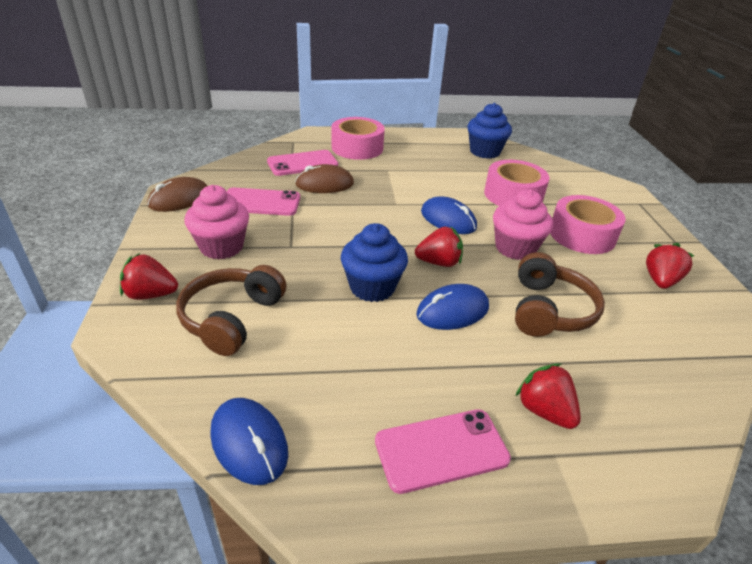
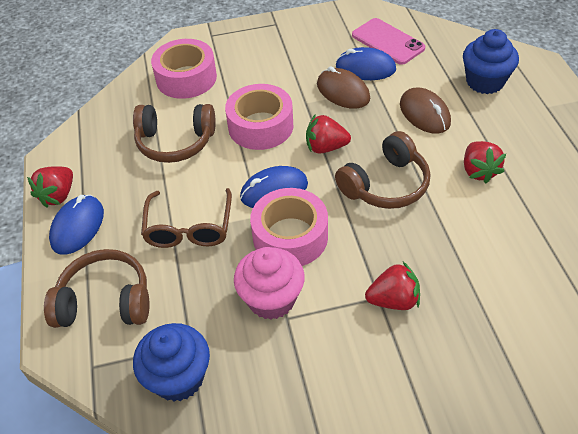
brown glasses: none = 0 -> [141,188,232,248] = 1
brown headphones: [176,265,287,356] [515,252,605,337] = 2 -> [44,249,150,328] [133,104,215,163] [335,131,430,209] = 3
pink cupcake: [184,185,249,260] [493,189,553,260] = 2 -> [234,247,305,320] = 1
pink phone: [226,188,300,216] [267,150,338,176] [375,409,511,494] = 3 -> [352,18,425,65] = 1

